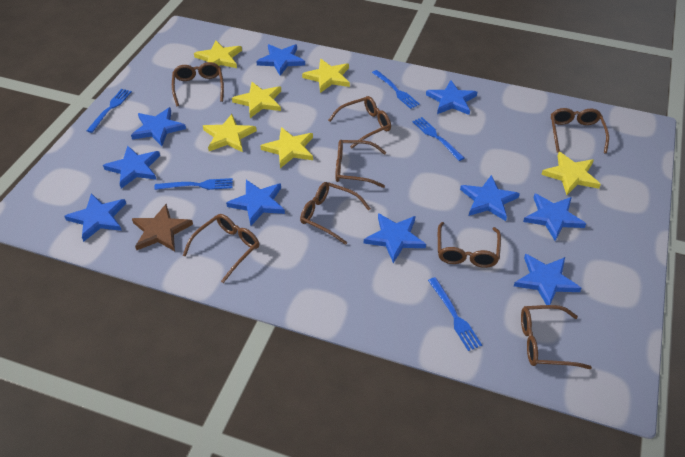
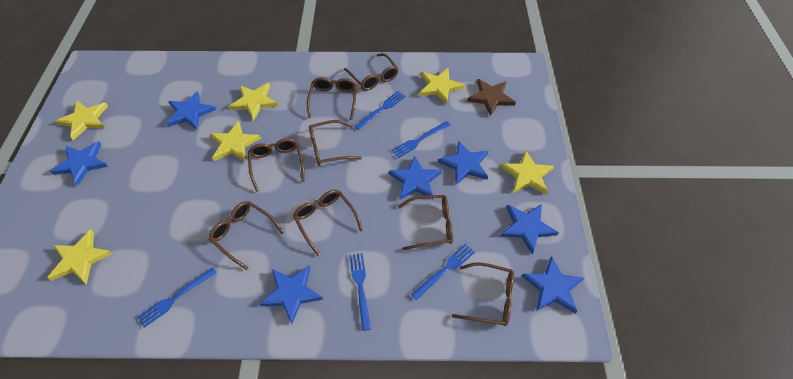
blue star: [64,193,126,242] [103,146,160,189] [131,107,186,146] [226,180,285,225] [256,44,305,76] [364,213,426,263] [426,80,477,115] [460,175,520,221] [514,254,582,305] [523,194,586,241] = 10 -> [50,141,108,186] [166,91,216,130] [259,265,323,324] [389,155,442,200] [438,141,488,185] [501,204,559,254] [522,256,584,314] = 7

